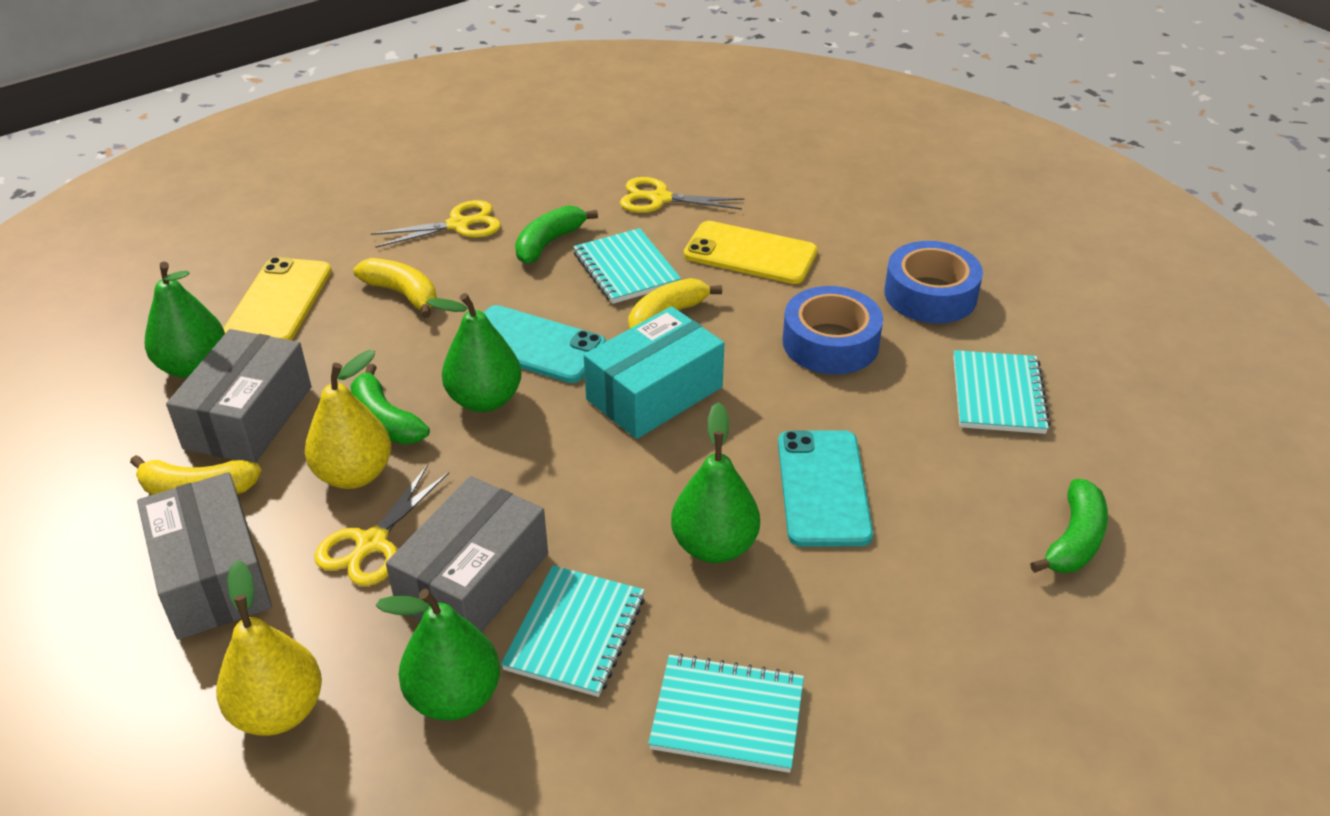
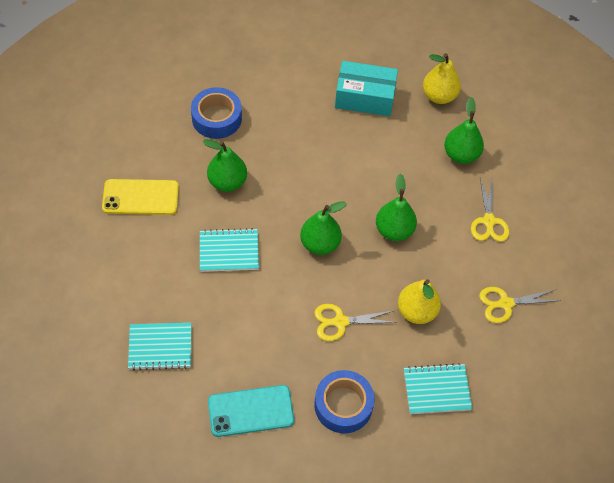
green banana: [350,364,430,444] [515,205,598,264] [1030,479,1108,573] = 3 -> none = 0
grey box: [137,472,272,640] [166,329,311,463] [386,476,548,632] = 3 -> none = 0
turquoise notebook: [501,565,645,697] [573,228,681,304] [648,654,804,773] [953,350,1051,434] = 4 -> [128,323,191,370] [200,228,259,272] [404,363,472,414] = 3
turquoise phone: [484,305,606,383] [778,430,873,547] = 2 -> [208,385,294,437] = 1
yellow banana: [130,455,261,495] [353,258,437,318] [628,278,722,329] = 3 -> none = 0
yellow phone: [223,257,331,340] [684,221,818,284] = 2 -> [102,179,179,215] = 1

